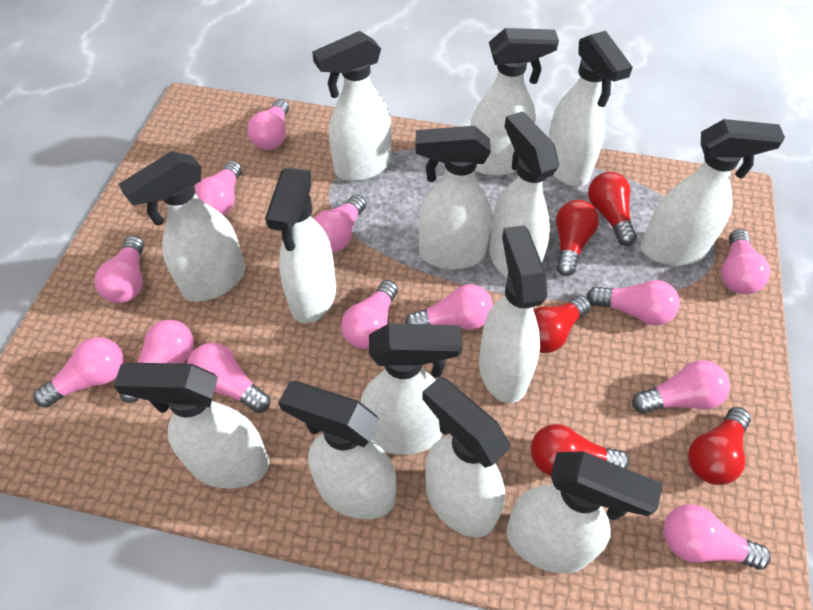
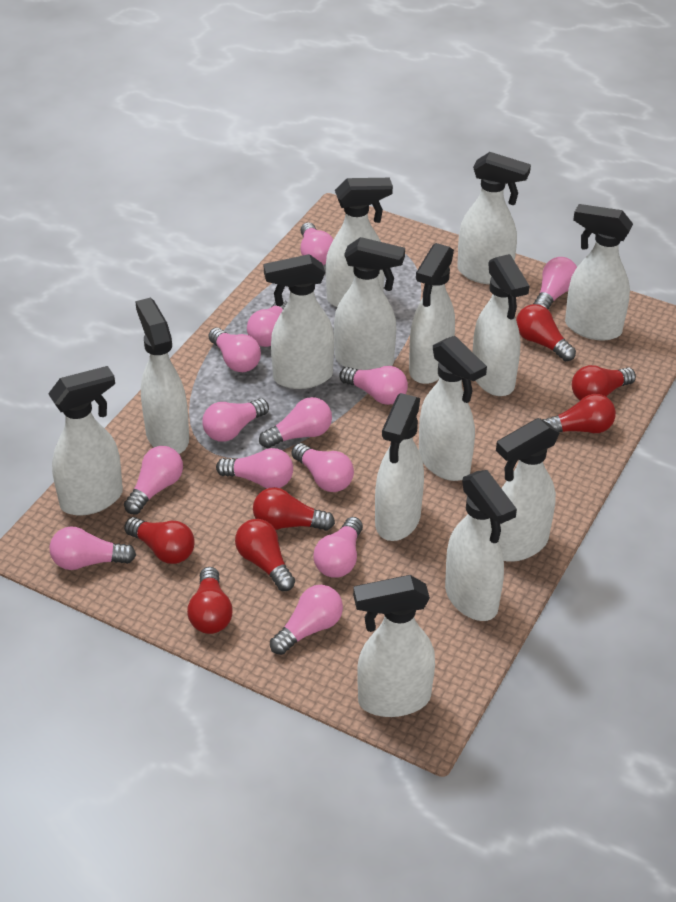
red light bulb: [531,424,629,476] [533,295,591,353] [556,200,599,276] [588,172,637,246] [688,407,751,485] = 5 -> [124,517,195,564] [187,567,233,634] [235,519,295,591] [253,487,335,531] [516,304,576,361] [543,394,616,433] [572,365,636,401] = 7

